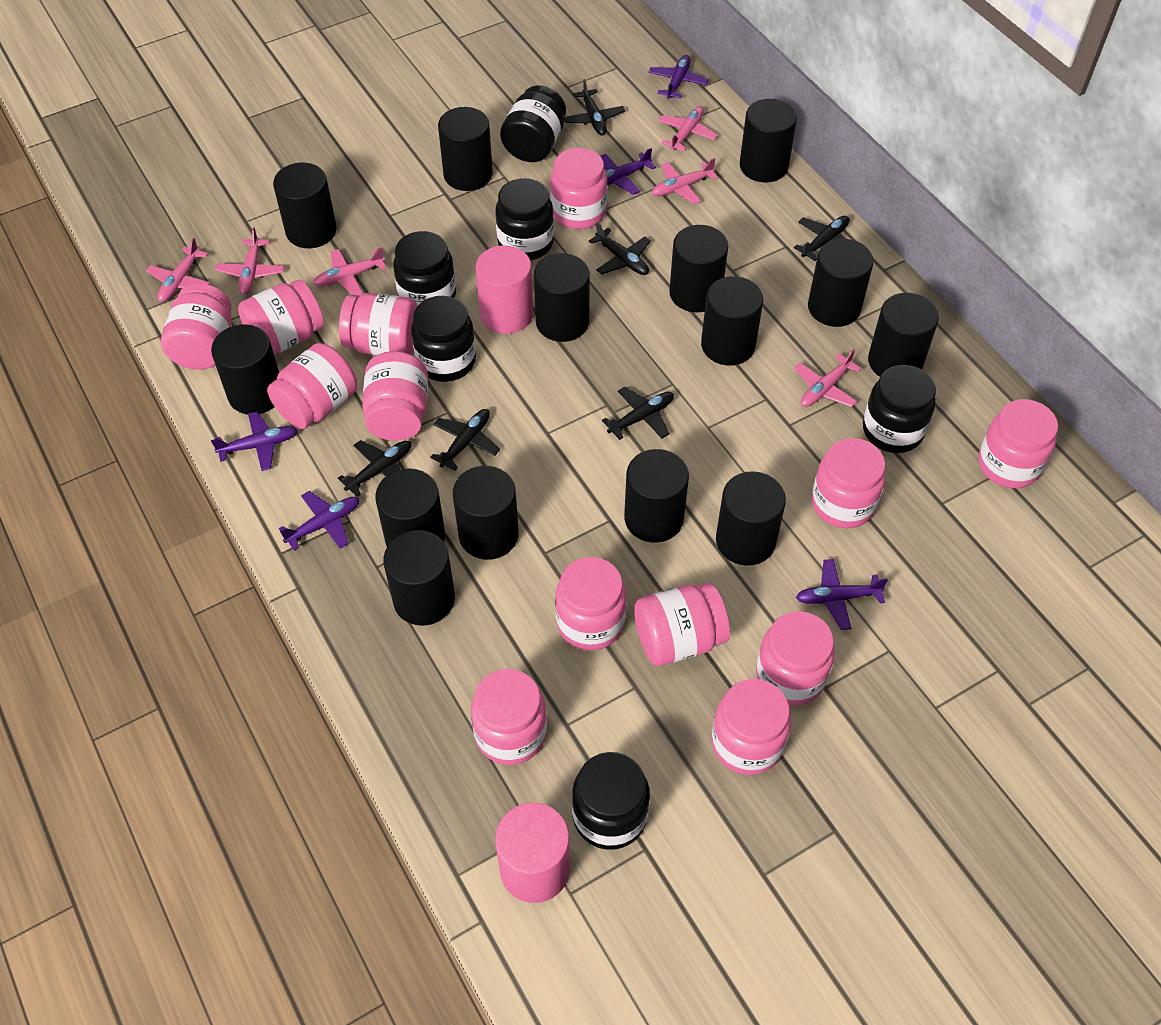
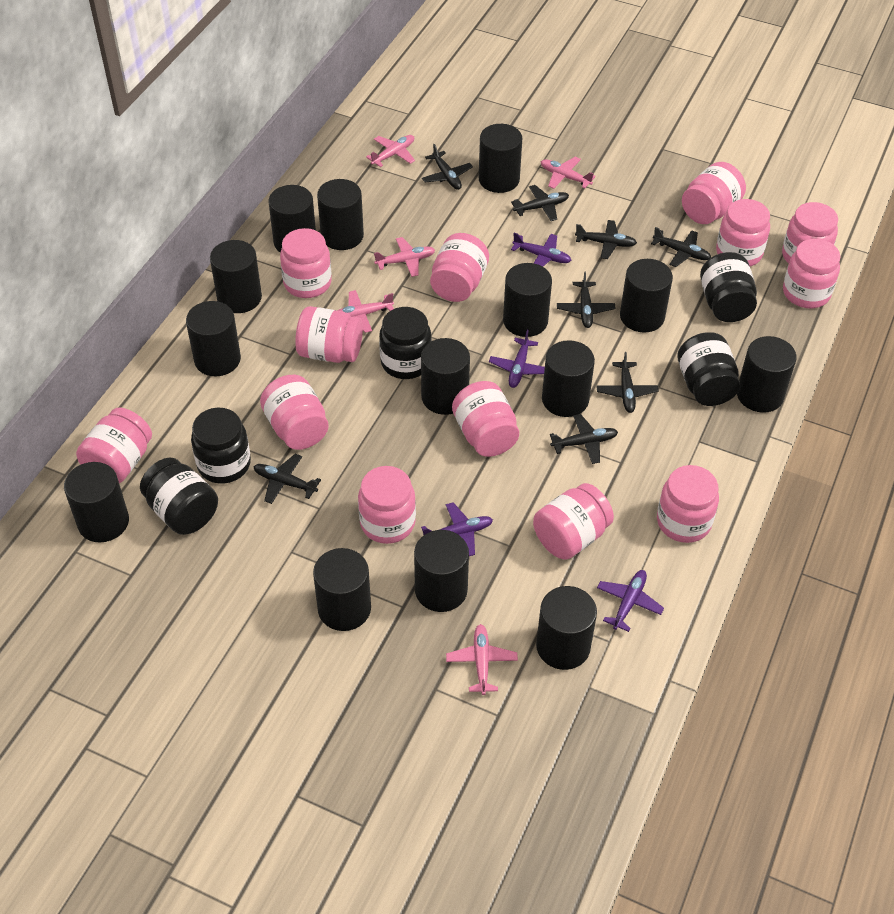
black jar: [393,231,456,305] [411,296,476,382] [495,178,554,260] [500,85,566,162] [572,752,650,850] [863,365,936,453] = 6 -> [140,457,218,535] [191,408,251,483] [379,307,432,379] [677,332,740,406] [700,252,757,322] = 5
black plane: [338,440,411,497] [430,409,500,470] [564,79,625,136] [589,222,651,275] [602,387,674,440] [794,216,850,261] = 6 -> [253,454,321,504] [422,144,473,190] [511,185,569,221] [550,414,618,464] [557,272,616,328] [575,220,637,259] [596,352,659,413] [651,227,711,267] = 8
pink cylinder: [476,245,533,334] [495,803,570,903] = 2 -> none = 0
pink plane: [146,238,210,302] [215,227,285,294] [313,247,387,295] [652,158,718,205] [658,106,718,152] [794,349,862,407] = 6 -> [337,290,394,333] [366,135,415,167] [374,237,435,277] [446,624,518,695] [541,157,596,189] = 5
purple plane: [211,411,298,471] [279,491,359,551] [600,148,656,195] [649,55,709,99] [796,559,888,630] = 5 -> [421,502,493,556] [489,330,545,388] [511,233,572,267] [597,570,664,632] = 4

